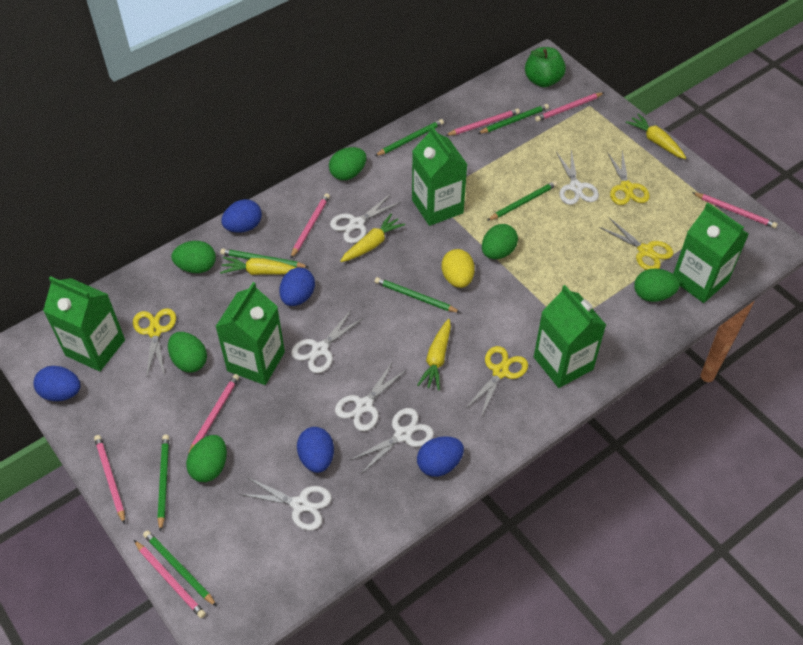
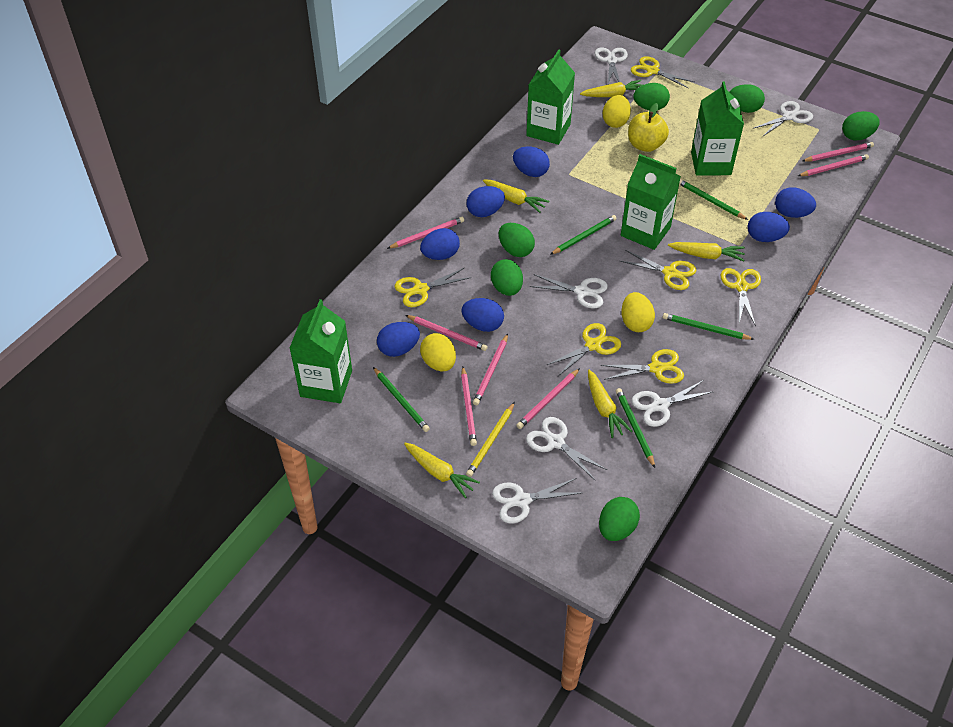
blue egg: [33,366,80,401] [221,199,262,233] [279,268,315,306] [297,427,334,473] [417,436,464,477] = 5 -> [377,322,420,357] [420,228,460,260] [461,298,504,332] [466,186,505,217] [513,146,550,177] [748,212,790,242] [775,187,816,218] = 7
green apple: [525,47,566,87] = 1 -> none = 0
green carton: [43,276,125,371] [215,282,285,385] [412,126,468,226] [534,285,606,388] [673,203,749,303] = 5 -> [290,299,352,403] [526,49,575,145] [621,154,681,250] [691,81,744,176] = 4
green pencil: [143,530,217,607] [157,435,169,532] [220,248,309,268] [375,119,444,156] [375,277,461,313] [477,104,549,134] [487,181,558,221] = 7 -> [373,367,430,432] [550,215,617,255] [616,388,655,468] [663,313,755,340] [679,179,748,220] = 5
yellow apple: none = 0 -> [628,103,669,152] = 1
yellow carrot: [220,257,297,275] [340,213,405,262] [417,319,451,391] [626,113,686,159] = 4 -> [404,443,480,498] [483,180,549,213] [580,80,643,97] [588,370,633,438] [668,242,745,261] = 5
yellow egg: [442,249,475,288] = 1 -> [420,333,456,371] [603,95,631,128] [621,292,655,332] = 3
yellow pencil: none = 0 -> [466,402,515,477] = 1
yellow scissors: [133,308,176,378] [465,346,528,417] [599,218,673,270] [607,151,650,205] = 4 -> [395,268,472,307] [547,323,621,376] [601,349,684,384] [620,250,696,290] [631,56,694,88] [721,268,761,326] = 6

